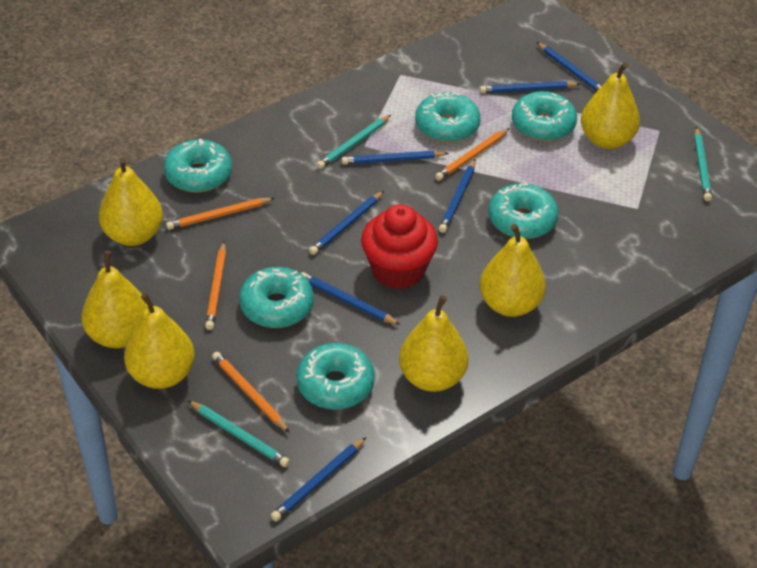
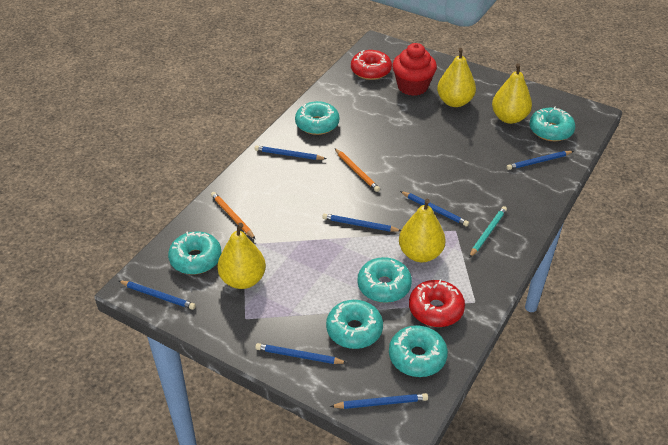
orange pencil: [166,198,275,230] [205,241,226,330] [212,352,290,433] [435,128,510,181] = 4 -> [211,192,255,239] [335,148,380,192] = 2
red donut: none = 0 -> [351,50,392,80] [409,279,465,327] = 2
turquoise pencil: [188,400,290,467] [317,115,391,169] [694,127,712,201] = 3 -> [469,206,507,258] = 1
yellow pear: [82,251,148,348] [99,157,163,246] [124,293,195,389] [399,295,469,392] [480,224,546,317] [581,62,640,149] = 6 -> [217,223,266,289] [399,199,446,262] [437,48,476,107] [492,63,532,124] = 4

